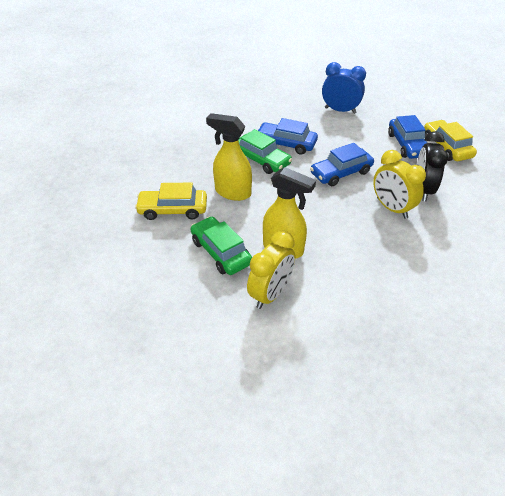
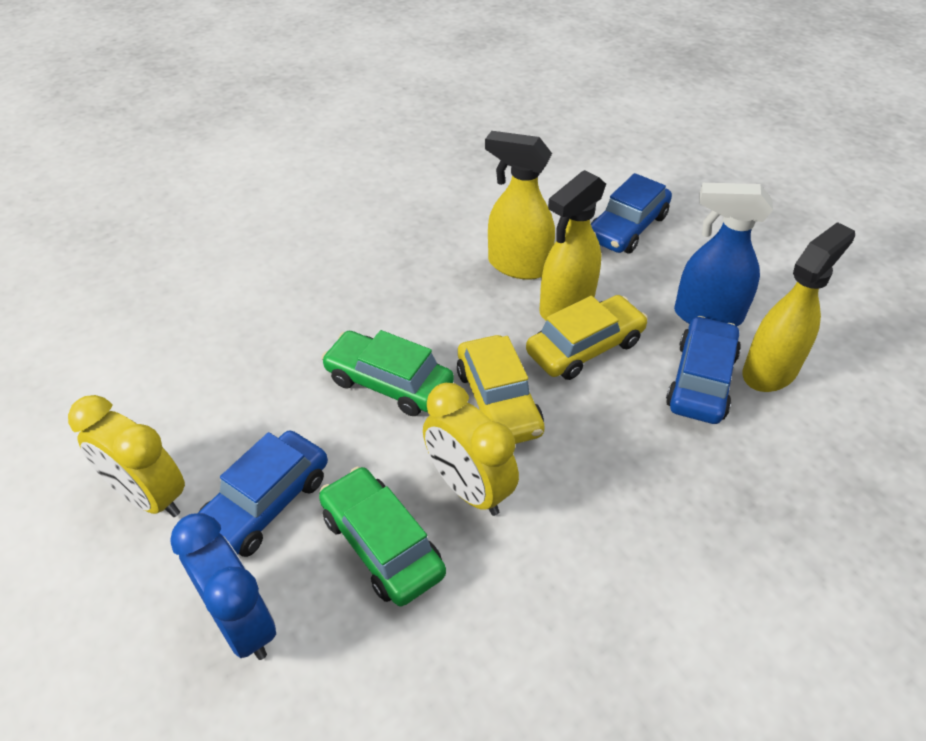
black clock: [417,131,448,201] = 1 -> none = 0
blue spray bottle: none = 0 -> [674,183,773,326] = 1
yellow spray bottle: [206,113,252,201] [263,167,316,259] = 2 -> [485,131,555,280] [539,170,606,321] [743,222,855,392] = 3

